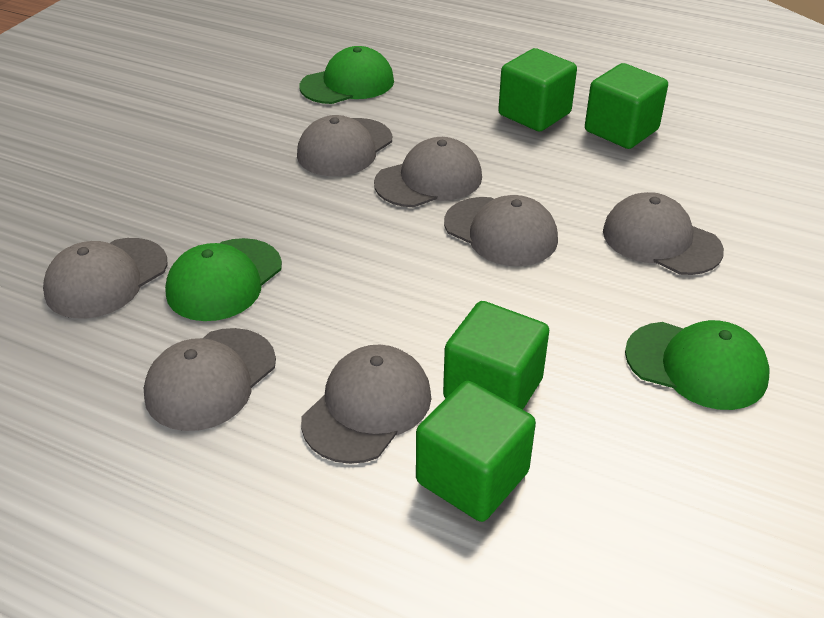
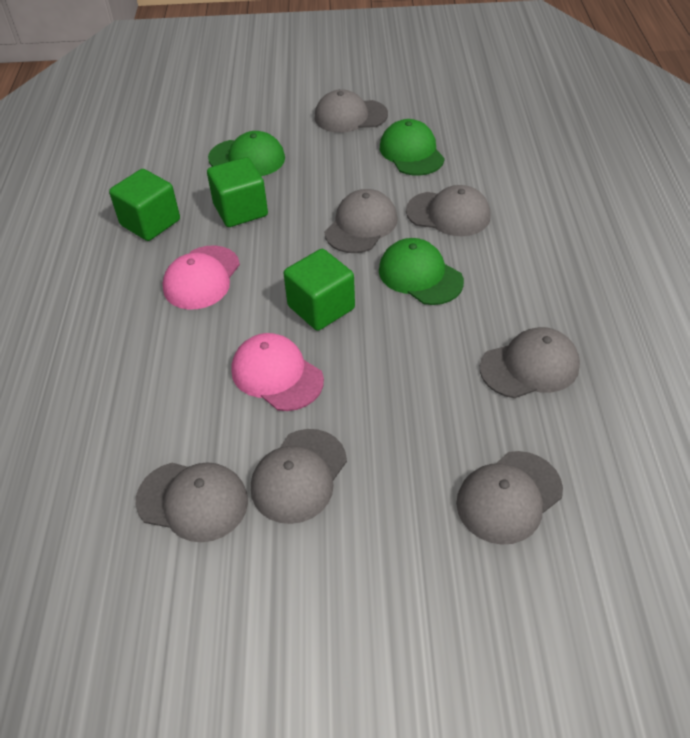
green cube: [416,381,536,522] [443,301,549,410] [498,48,577,132] [585,63,668,149] = 4 -> [109,169,180,241] [207,157,268,227] [284,249,355,331] = 3
pink cap: none = 0 -> [162,245,240,310] [231,333,324,411] = 2

